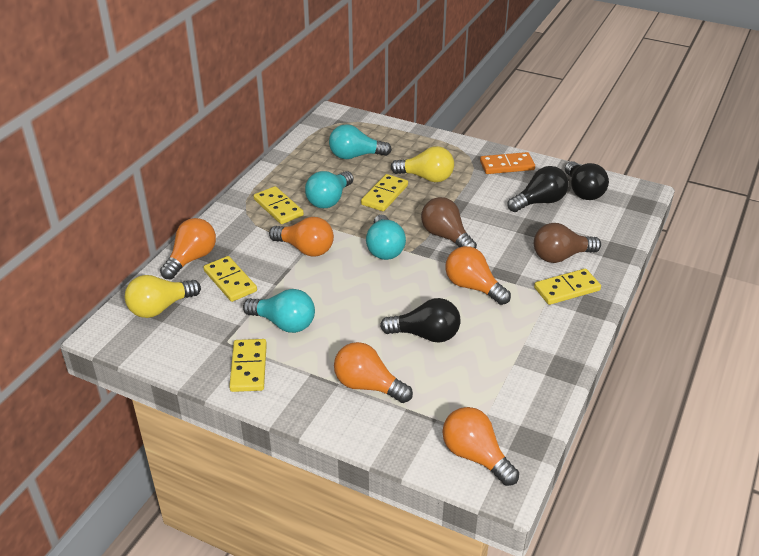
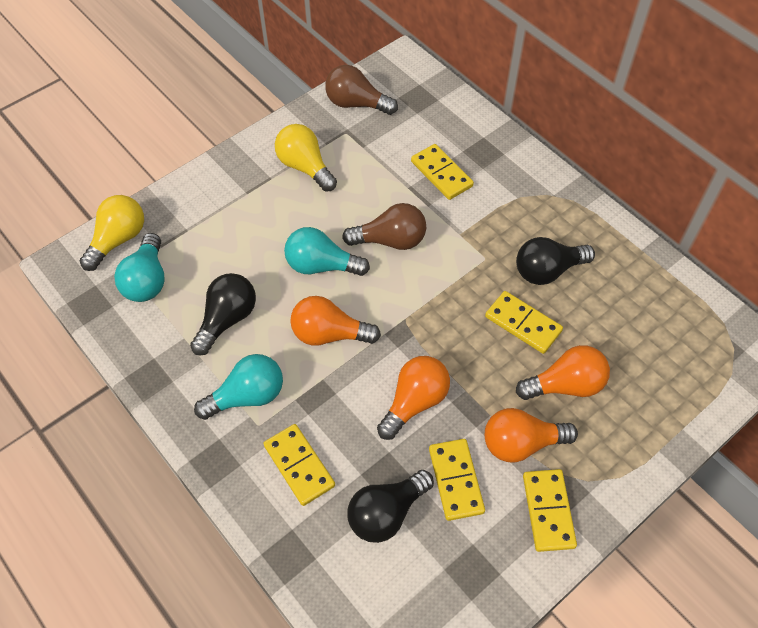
orange domino: [480,152,535,174] = 1 -> none = 0
orange light bulb: [160,218,216,279] [269,217,334,256] [334,342,413,403] [443,407,519,486] [445,246,511,305] = 5 -> [290,296,381,346] [377,356,450,440] [485,408,578,462] [516,345,610,400] = 4
turquoise light bulb: [243,289,315,333] [305,171,354,208] [329,124,392,159] [366,215,406,260] = 4 -> [114,233,165,302] [194,354,283,420] [284,227,370,276] = 3

